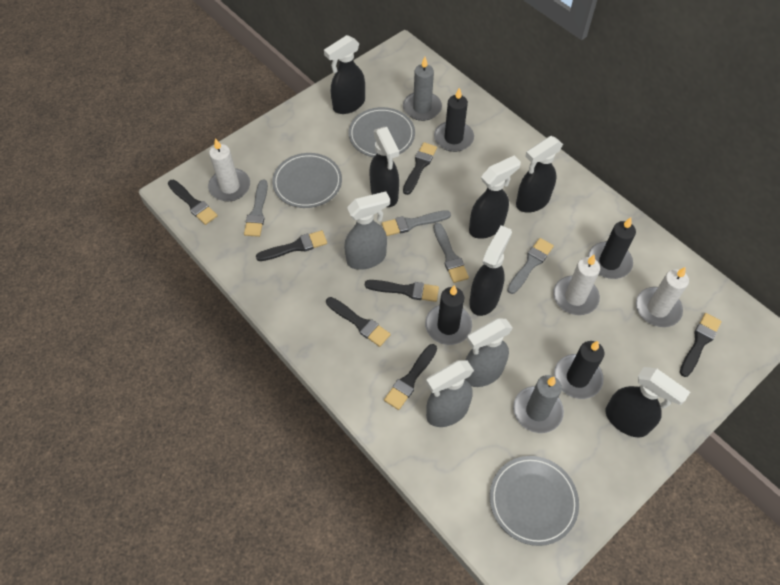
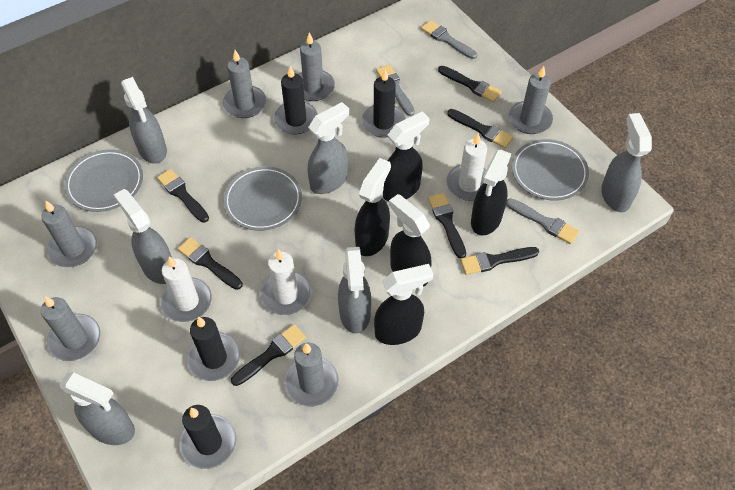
black spray bottle: [324,35,365,114] [370,127,399,207] [469,156,521,239] [469,225,512,316] [516,136,563,213] [606,367,690,437] = 6 -> [355,158,391,256] [374,264,433,345] [383,111,430,201] [389,194,431,287] [471,150,511,235] = 5
grey brush: [244,180,268,237] [382,210,451,236] [433,223,469,283] [507,238,554,294] = 4 -> [376,65,415,116] [421,20,477,59] [506,199,579,244] = 3
grey candle: [403,57,442,121] [513,375,564,433] = 2 -> [41,200,97,267] [41,296,100,361] [223,50,266,118] [285,343,339,407] [298,33,335,101] [509,66,553,134] = 6
grey spray bottle: [344,191,390,270] [426,360,474,427] [465,318,513,387] = 3 -> [59,372,135,445] [114,189,172,284] [121,77,167,164] [307,102,349,194] [338,247,371,333] [601,113,652,212] = 6

